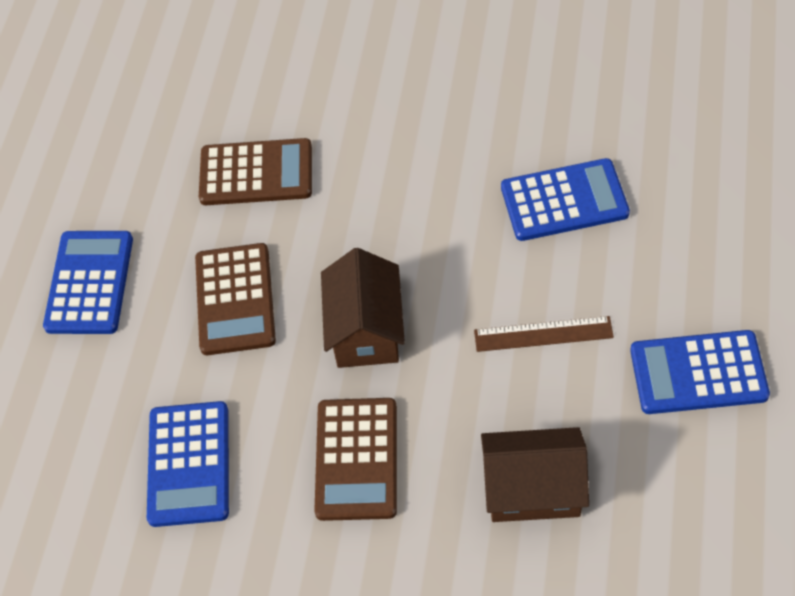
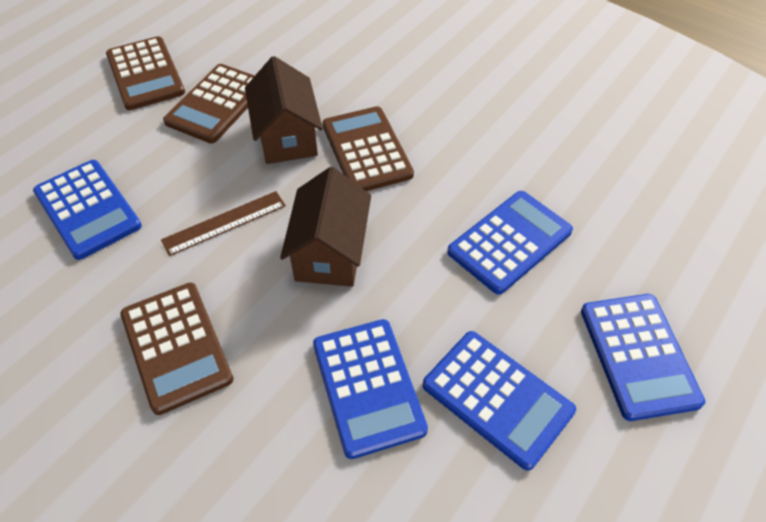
blue calculator: [43,231,133,334] [147,401,229,527] [501,158,630,241] [630,330,770,414] = 4 -> [33,160,142,260] [313,319,428,459] [423,331,576,471] [447,191,573,295] [581,294,705,421] = 5
brown calculator: [195,243,276,355] [199,138,312,205] [314,398,397,521] = 3 -> [106,36,185,110] [120,283,233,415] [163,64,254,143] [323,106,414,191] = 4

